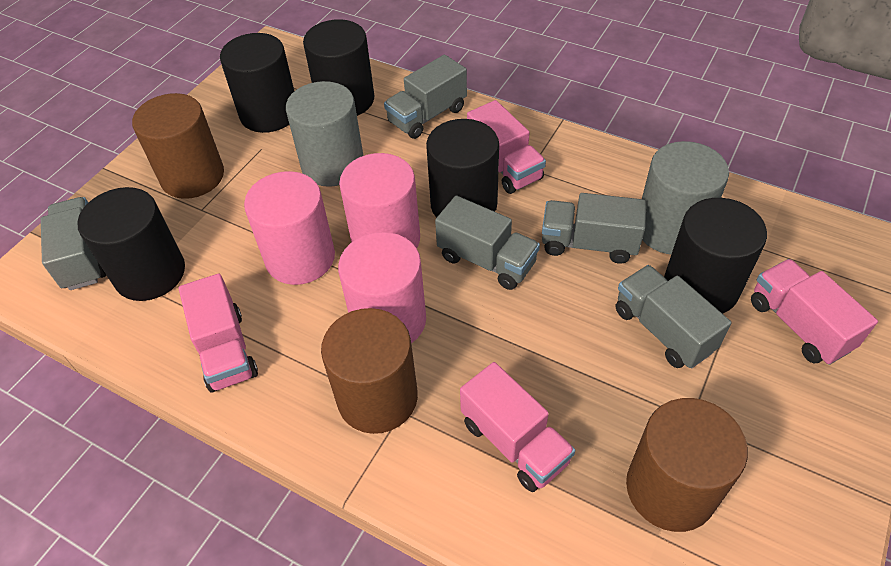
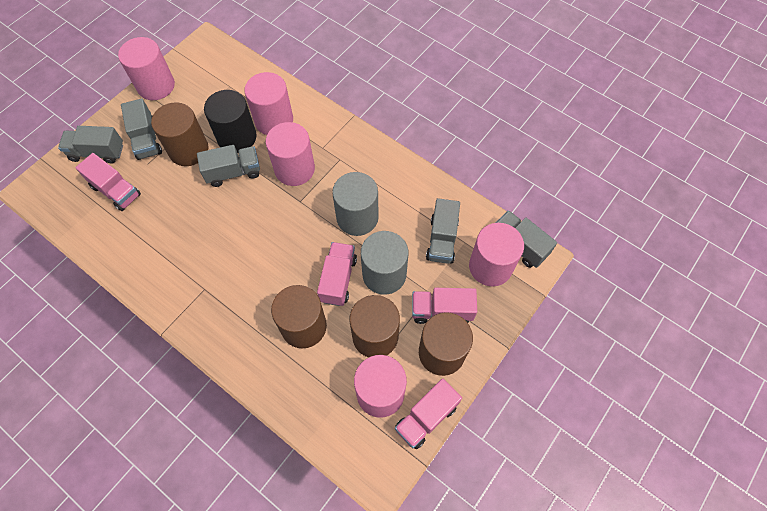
black cylinder: [77,187,185,301] [220,33,294,133] [303,19,374,116] [426,119,499,218] [664,198,767,314] = 5 -> [204,90,257,153] = 1
brown cylinder: [132,93,224,199] [321,308,418,434] [626,398,748,532] = 3 -> [151,102,208,166] [271,285,327,348] [349,295,400,357] [419,312,473,376] = 4
pink cylinder: [244,171,335,285] [338,232,426,343] [339,153,420,248] = 3 -> [118,37,175,100] [244,72,293,135] [266,122,315,186] [354,355,407,418] [469,223,524,286] = 5

